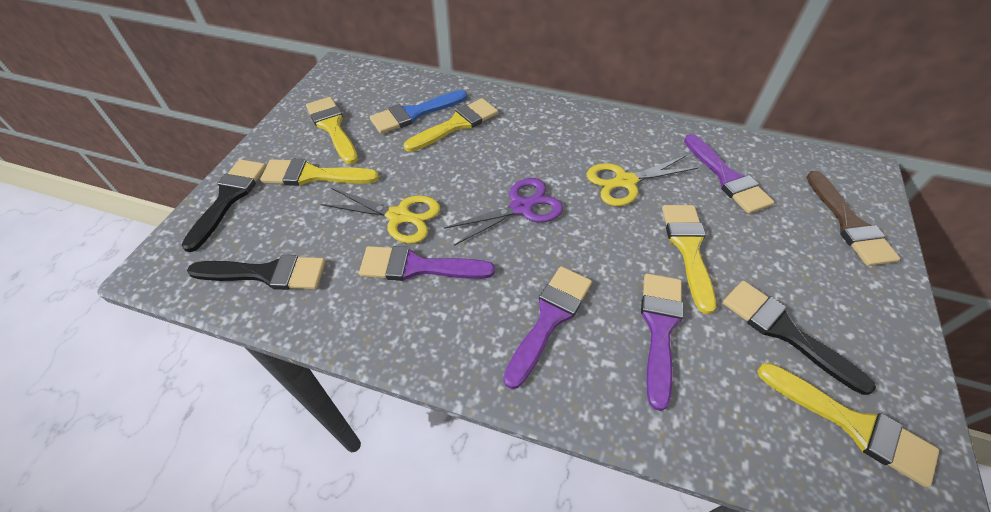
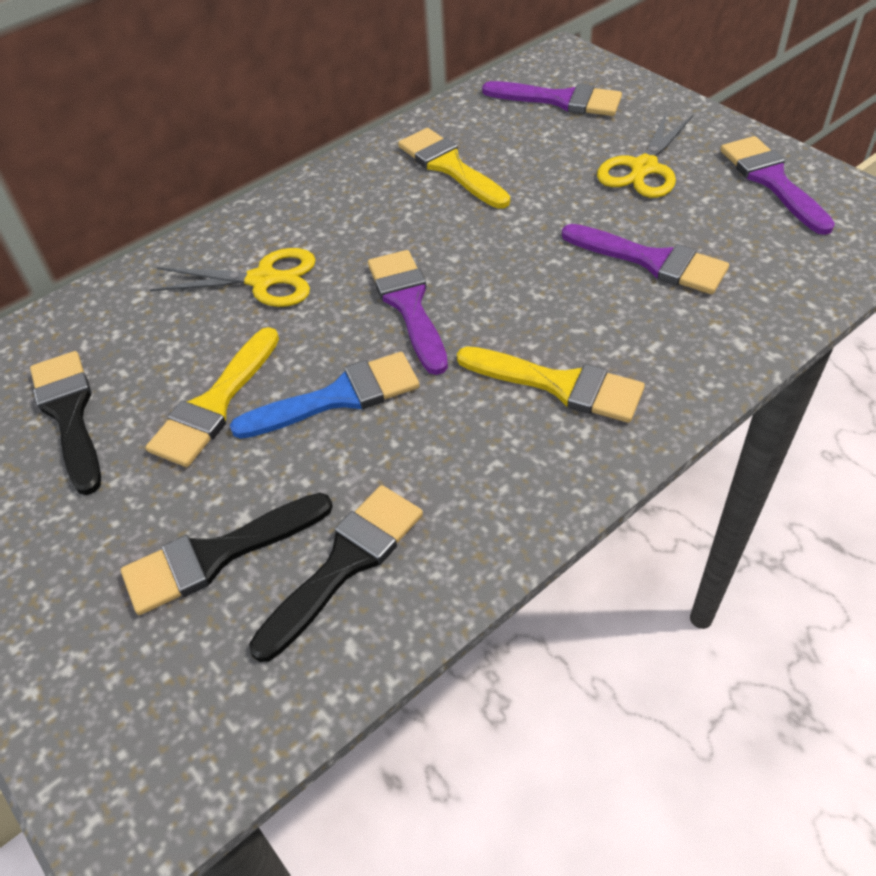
brown brush: [806,171,900,266] = 1 -> none = 0
purple scissors: [444,178,563,246] = 1 -> none = 0
yellow brush: [260,159,379,186] [306,97,358,164] [404,98,498,152] [662,205,716,314] [757,363,939,488] = 5 -> [146,327,279,467] [398,128,510,209] [457,346,645,423] = 3

